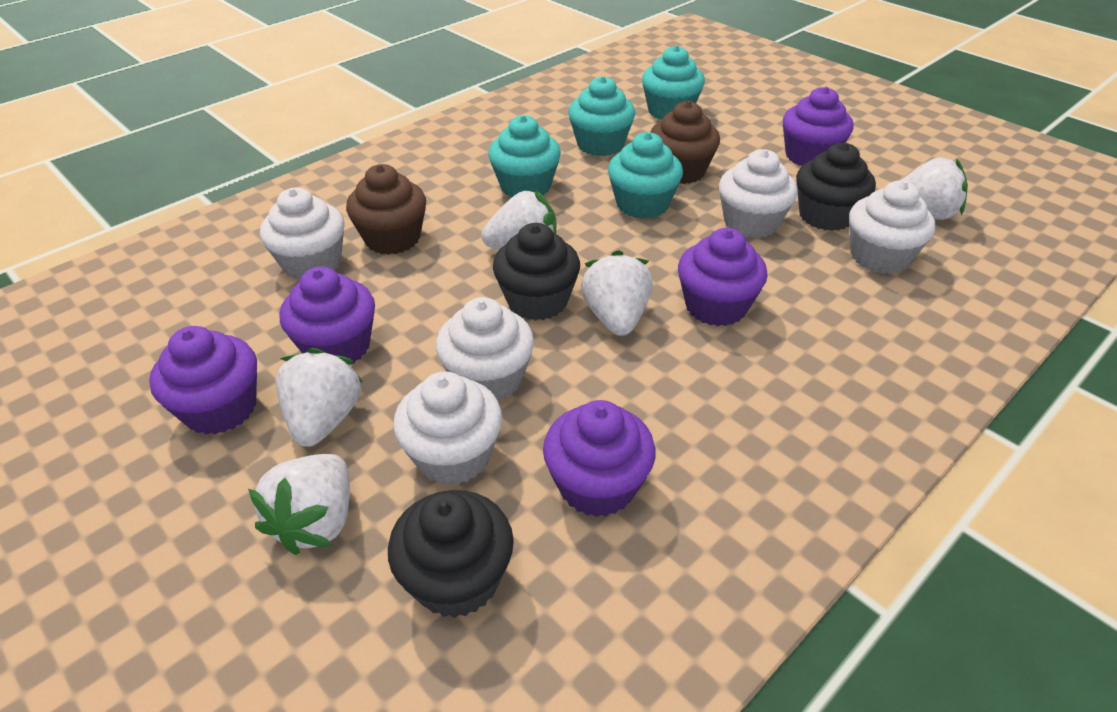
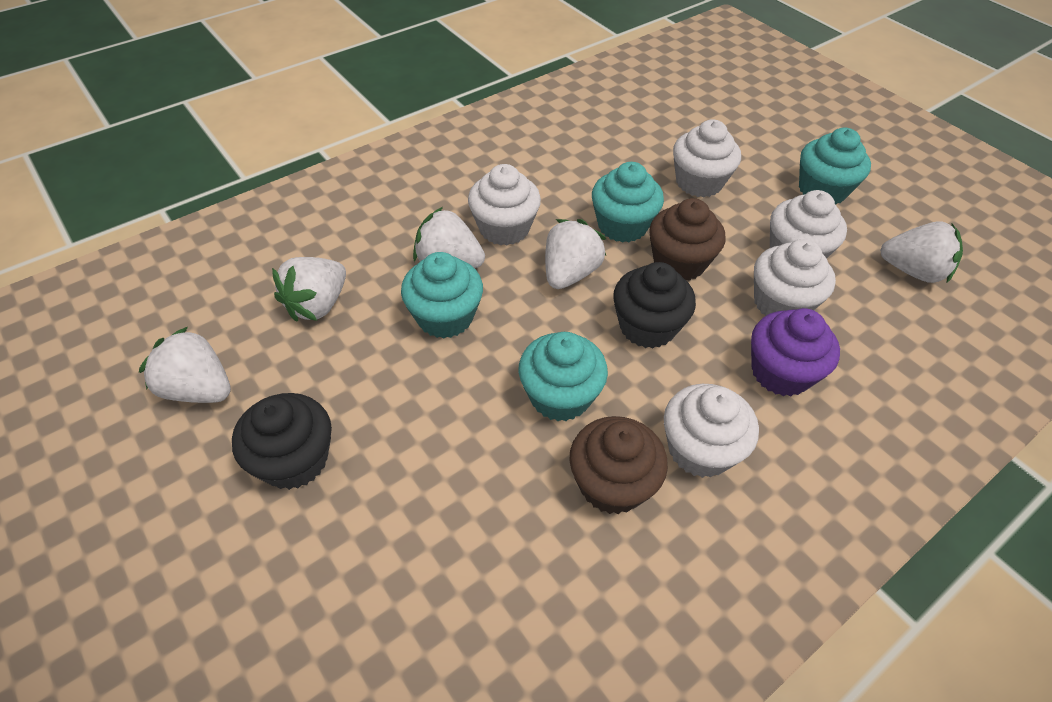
black cupcake: [388,490,514,618] [493,223,580,321] [796,143,876,231] = 3 -> [232,393,332,490] [613,262,696,348] = 2
purple cupcake: [149,326,257,435] [280,267,375,364] [543,400,656,517] [678,228,768,326] [783,87,854,166] = 5 -> [751,308,840,396] = 1

